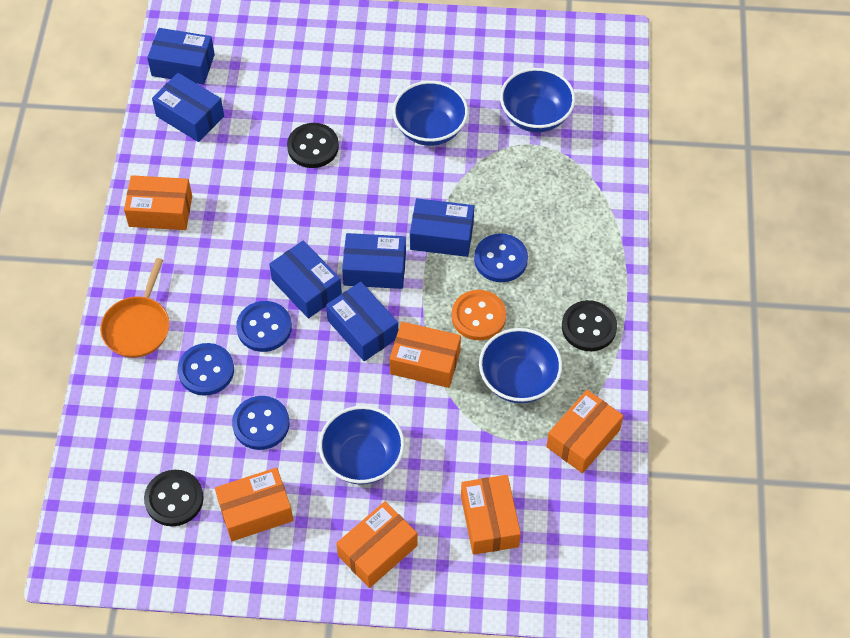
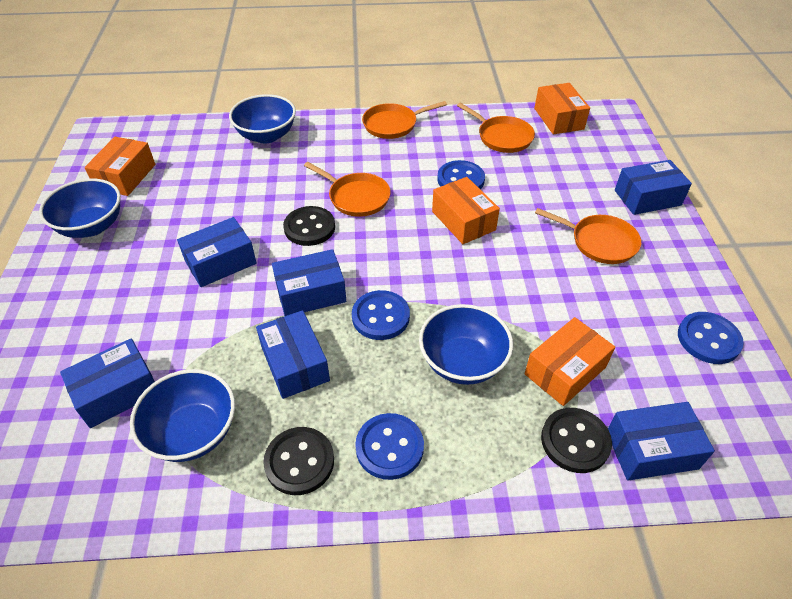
orange box: [124,175,192,230] [215,467,293,541] [336,501,417,588] [390,322,461,388] [461,475,521,555] [546,390,623,473] = 6 -> [85,137,155,196] [432,177,500,244] [525,317,615,406] [534,83,590,134] = 4
orange button: [452,290,506,341] = 1 -> none = 0
orange pan: [100,258,169,358] = 1 -> [304,162,391,217] [362,101,447,139] [457,102,535,153] [535,208,641,264] = 4

